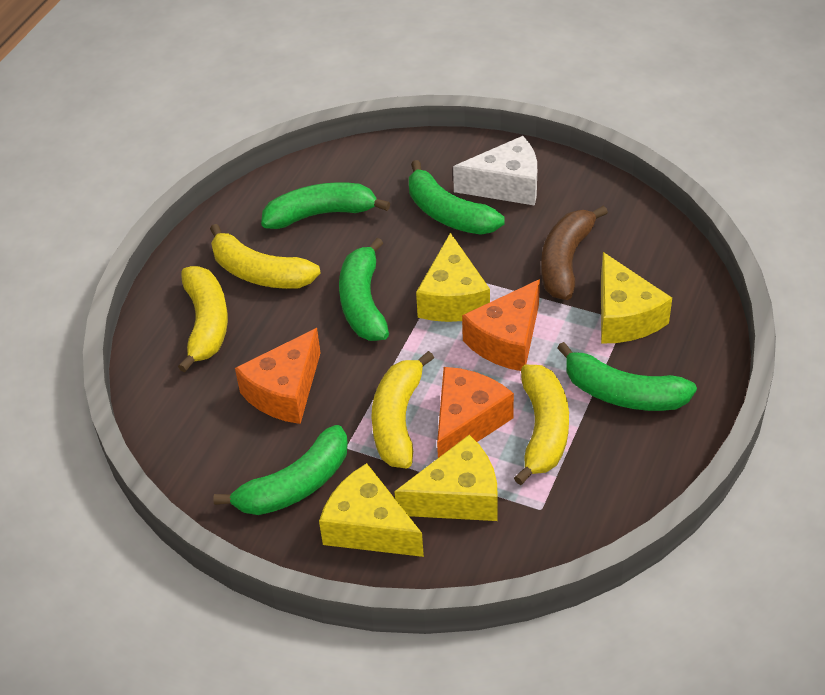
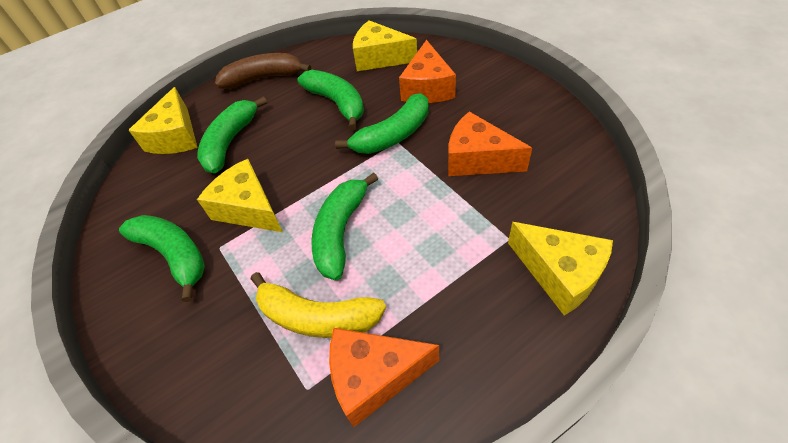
white cheese: [453,136,537,206] = 1 -> none = 0
yellow banana: [178,266,228,372] [210,224,321,289] [371,351,434,468] [514,365,569,485] = 4 -> [251,272,386,338] = 1

